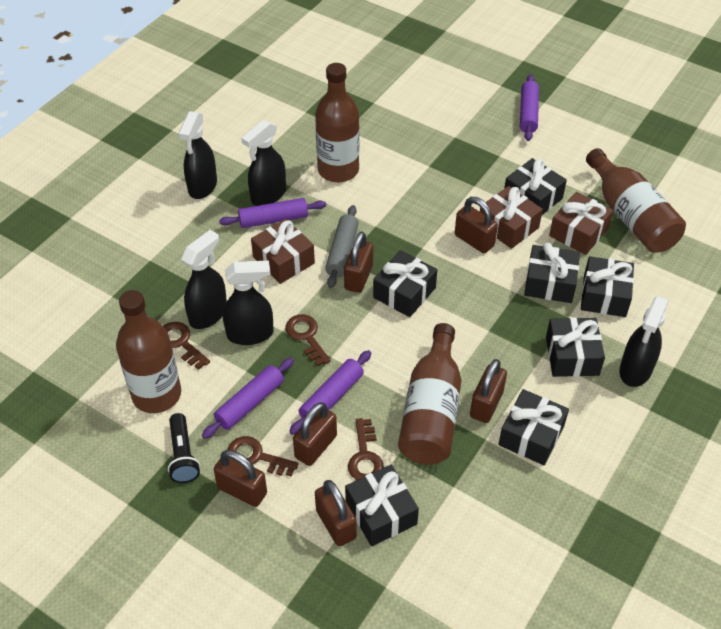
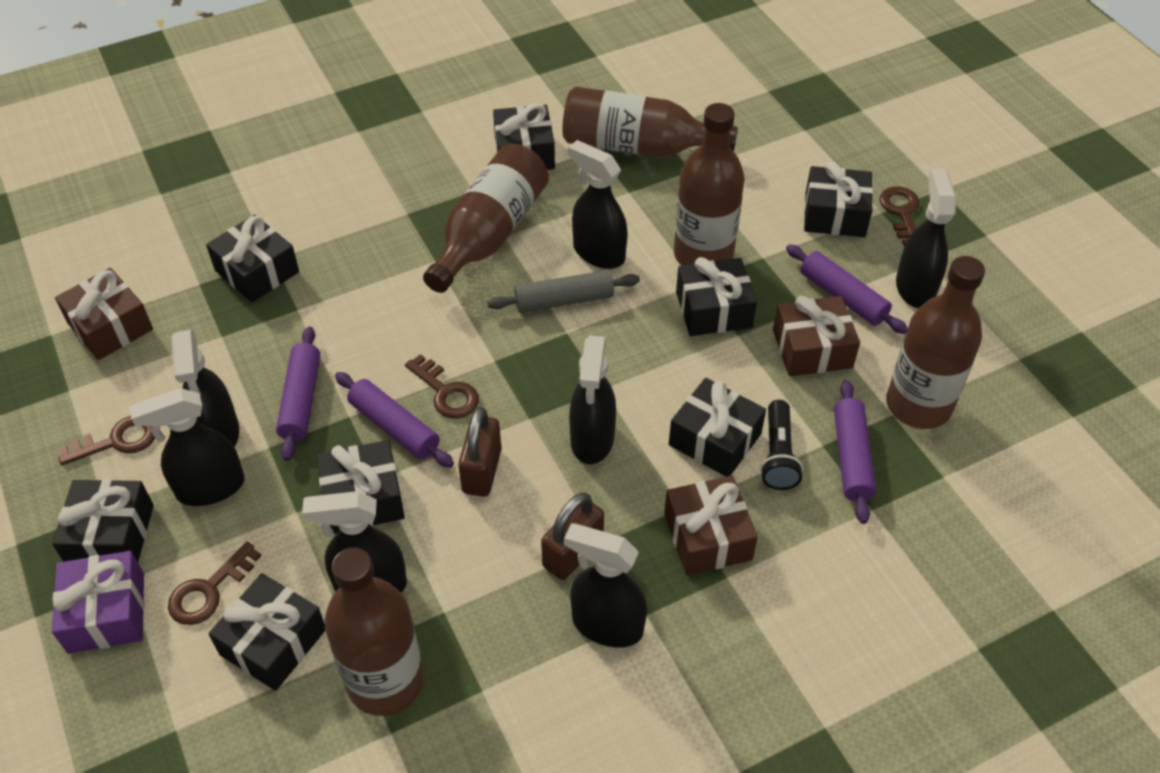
black gift: [345,465,419,546] [373,250,437,317] [498,389,569,465] [504,158,567,215] [524,243,580,303] [546,317,605,377] [581,256,634,317] = 7 -> [52,479,154,562] [206,215,299,302] [208,573,325,691] [316,440,405,534] [493,103,555,170] [669,378,766,477] [676,257,757,336] [804,161,873,237] = 8
black spray bottle: [178,111,217,199] [181,230,227,329] [223,260,274,345] [241,120,286,206] [619,296,669,387] = 5 -> [129,388,245,506] [172,329,239,447] [302,491,407,592] [564,523,647,647] [568,140,628,269] [569,336,616,464] [896,169,956,308] = 7
brown bottle: [116,290,181,413] [315,63,359,182] [398,323,461,465] [586,148,686,253] = 4 -> [324,547,424,716] [423,144,549,293] [562,86,738,157] [674,103,745,265] [886,256,985,429] = 5
brown padlock: [214,450,267,507] [293,402,337,466] [315,480,357,546] [344,232,373,293] [455,197,498,253] [470,359,507,423] = 6 -> [458,407,501,497] [541,492,604,580] = 2
purple gift: none = 0 -> [52,551,145,654] = 1

